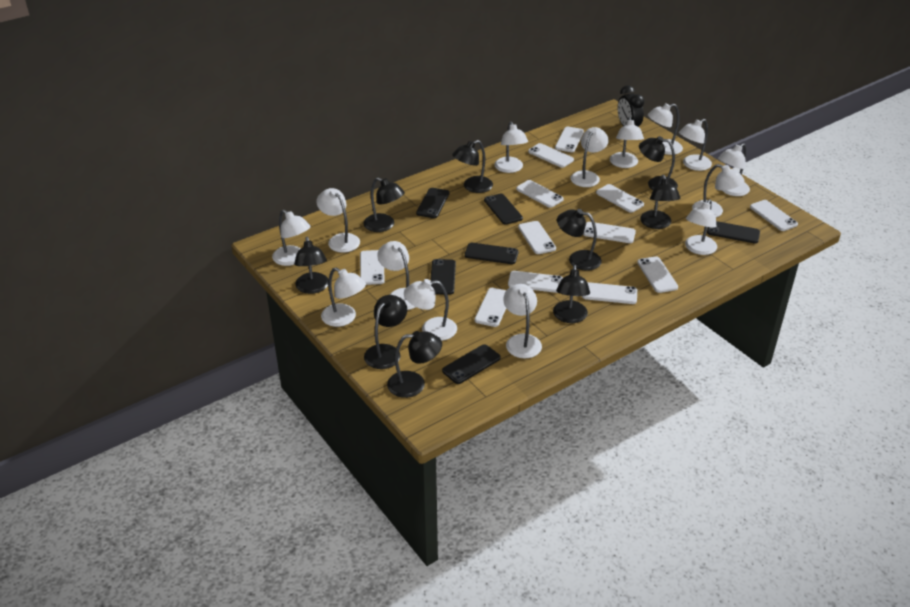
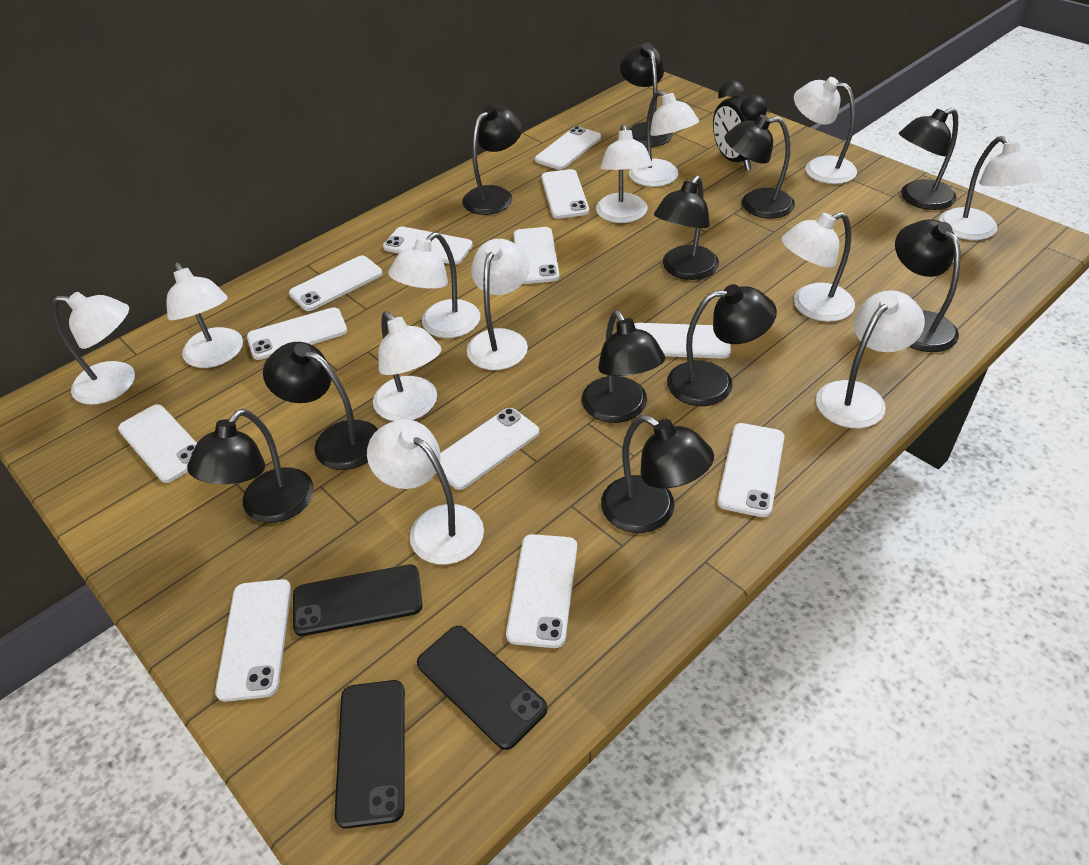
black lamp: [294,237,329,294] [364,177,405,232] [364,295,407,369] [387,331,442,398] [452,140,493,193] [553,265,590,323] [557,209,602,271] [639,136,678,190] [640,175,680,229] = 9 -> [187,409,314,523] [263,342,378,470] [462,105,523,215] [582,310,665,423] [601,415,714,533] [620,43,673,147] [654,176,719,280] [667,284,777,406] [724,115,795,218] [895,219,961,352] [899,108,958,210] = 11
black phone: [416,188,450,218] [430,259,456,295] [442,344,501,384] [465,243,519,264] [484,193,523,225] [707,221,760,244] = 6 -> [293,564,422,636] [335,680,405,829] [417,626,548,750] = 3
white lamp: [272,210,311,266] [316,188,360,253] [321,268,366,327] [377,241,415,310] [404,279,457,341] [494,121,528,173] [503,284,542,359] [570,127,609,187] [610,117,644,168] [648,103,683,155] [679,119,712,171] [685,199,717,255] [692,164,745,217] [718,143,750,196] = 14 -> [52,292,135,405] [166,263,243,368] [367,419,484,565] [373,311,442,421] [388,232,480,338] [467,239,530,370] [596,124,653,223] [629,90,699,187] [781,212,855,322] [794,77,857,184] [816,290,925,428] [939,136,1042,240] = 12

